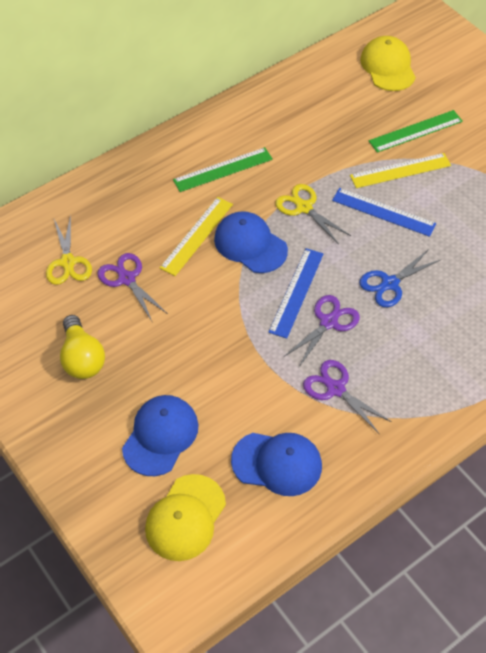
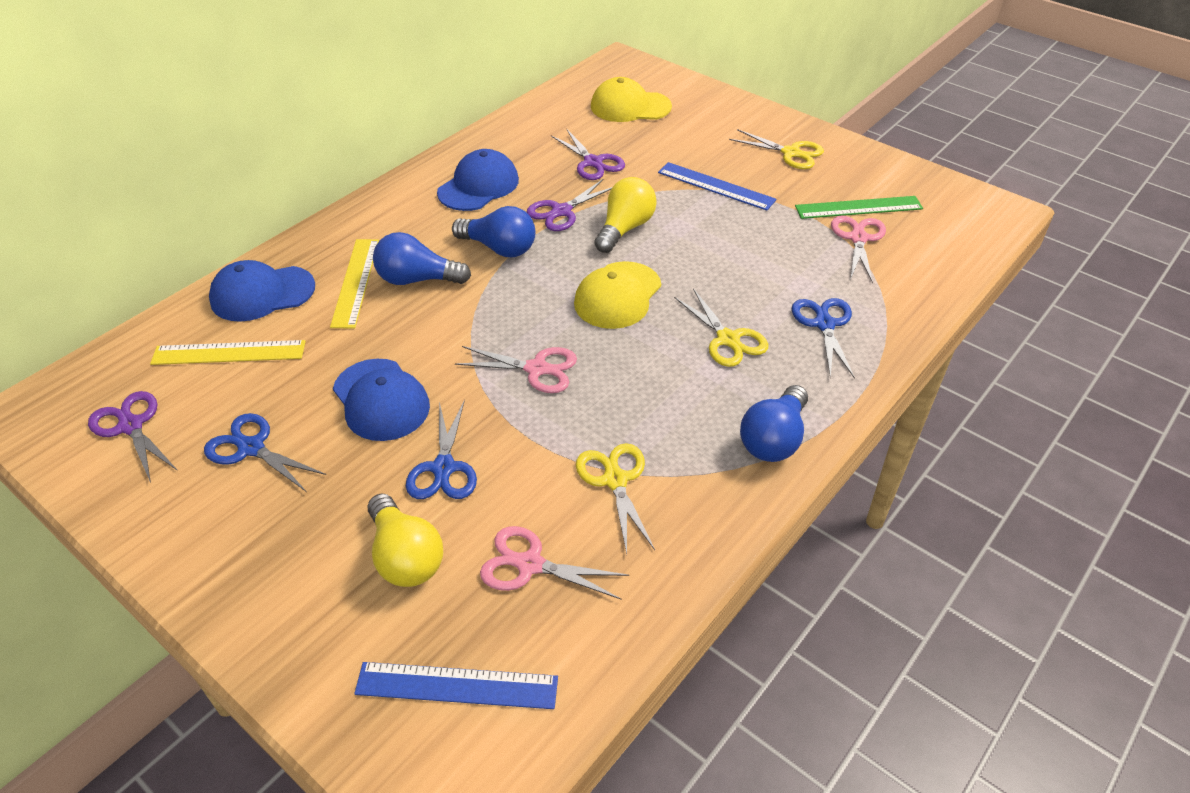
blue light bulb: none = 0 -> [373,232,471,285] [452,206,536,257] [740,385,808,462] = 3
blue scissors: [359,249,440,307] = 1 -> [204,413,326,492] [406,399,477,499] [791,298,855,379] = 3
green ruler: [173,147,273,192] [369,110,463,153] = 2 -> [795,196,923,219] = 1
pink scissors: none = 0 -> [455,346,577,393] [480,526,629,599] [831,216,886,283] = 3
yellow light bulb: [60,315,105,379] = 1 -> [368,494,443,587] [594,177,657,253] = 2
yellow scissors: [46,215,92,285] [275,184,351,243] = 2 -> [576,443,655,554] [674,288,769,367] [729,129,824,169] = 3

